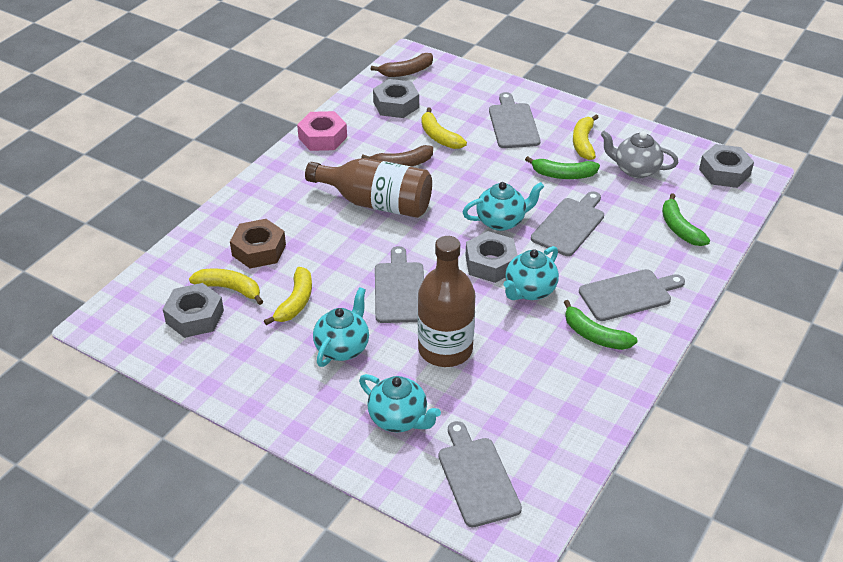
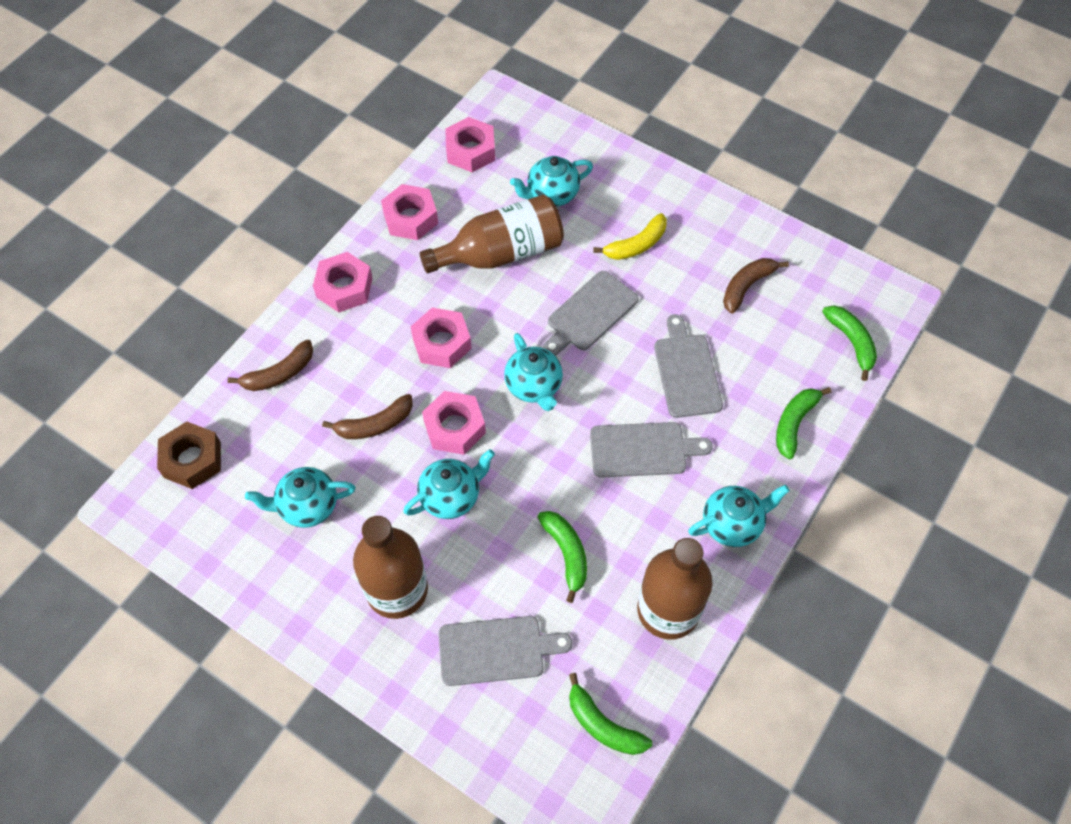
brown banana: [361,145,433,167] [371,53,433,77] = 2 -> [228,340,313,391] [322,394,413,439] [723,258,789,314] = 3
brown bottle: [305,158,432,218] [418,236,475,367] = 2 -> [353,516,428,619] [420,194,564,273] [637,538,713,639] = 3
green banana: [525,156,600,179] [564,300,637,350] [662,193,710,246] = 3 -> [538,511,587,603] [569,673,652,755] [776,387,831,459] [822,305,877,381] = 4
grey cutting board: [375,246,424,323] [438,421,522,527] [489,92,540,148] [531,191,604,256] [579,269,685,321] = 5 -> [439,616,572,686] [543,271,639,356] [590,422,713,478] [654,314,723,418] = 4
grey nut: [163,283,224,338] [373,79,419,118] [466,231,517,283] [699,144,754,188] = 4 -> none = 0
grey teapot: [600,131,678,179] = 1 -> none = 0
pink nut: [297,111,347,151] = 1 -> [313,252,373,312] [381,184,438,240] [411,307,472,368] [422,391,486,455] [445,117,495,172] = 5
turquoise teapot: [313,287,369,367] [359,374,441,432] [462,182,544,231] [503,246,559,300] = 4 -> [245,467,355,528] [403,449,495,519] [504,333,563,411] [510,156,593,206] [688,485,790,547] = 5
yellow banana: [189,269,263,305] [264,267,312,325] [422,107,467,149] [573,114,599,160] = 4 -> [593,213,667,260] = 1

